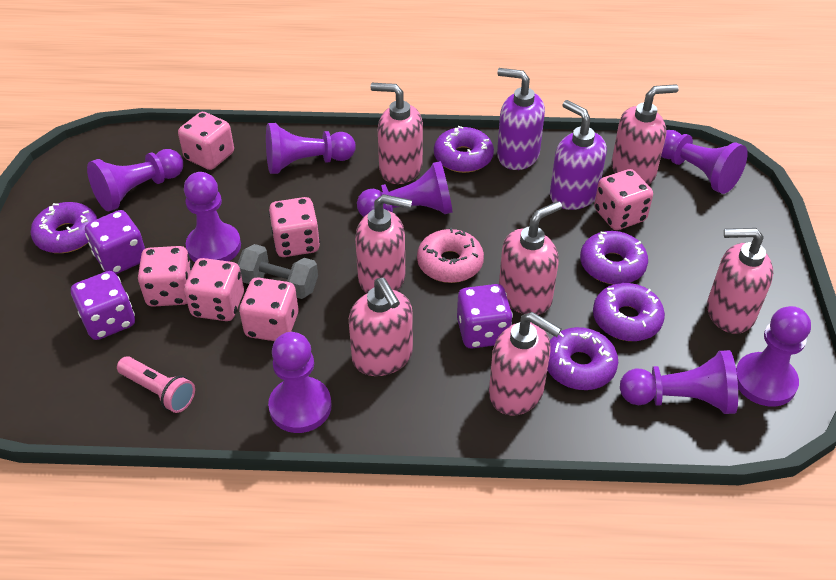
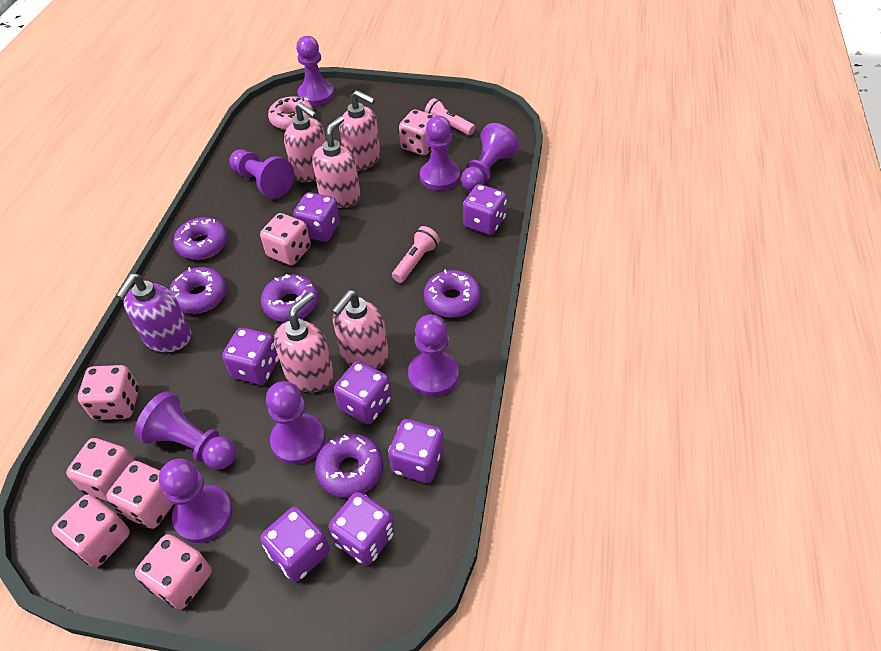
grey dumbbell: [238,244,318,299] = 1 -> none = 0
pink dice: [138,246,192,307] [178,112,234,170] [184,258,244,321] [239,278,298,341] [268,197,320,257] [594,169,653,230] = 6 -> [52,495,130,567] [66,438,135,502] [78,365,139,420] [106,461,173,529] [135,534,212,609] [260,213,311,265] [399,110,435,155] = 7
pink flashlight: [117,356,195,413] = 1 -> [392,226,440,283] [424,98,475,135] = 2
pink soap dispenser: [349,278,413,376] [355,194,412,294] [370,83,423,184] [489,312,561,416] [499,201,562,315] [612,84,679,185] [707,228,773,334] = 7 -> [274,292,334,393] [284,102,326,182] [312,116,361,208] [332,290,389,369] [339,90,380,171] = 5
purple dice: [71,271,135,340] [85,210,145,274] [457,284,513,348] = 3 -> [222,328,279,385] [260,507,330,582] [293,192,340,242] [329,492,395,565] [334,361,391,424] [389,419,444,483] [463,184,507,235] = 7
purple soap dispenser: [497,68,545,170] [550,100,607,210] = 2 -> [116,274,191,352] = 1

